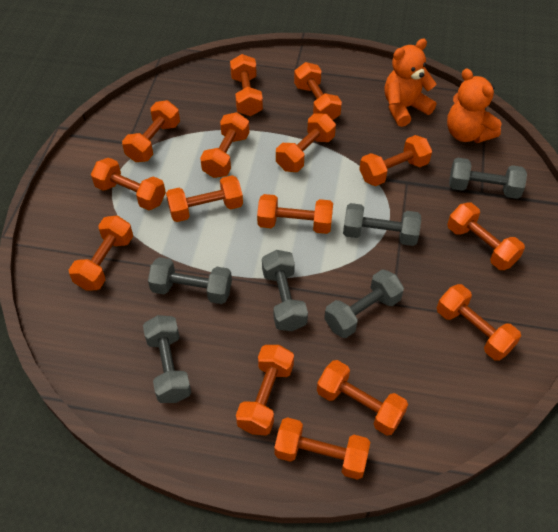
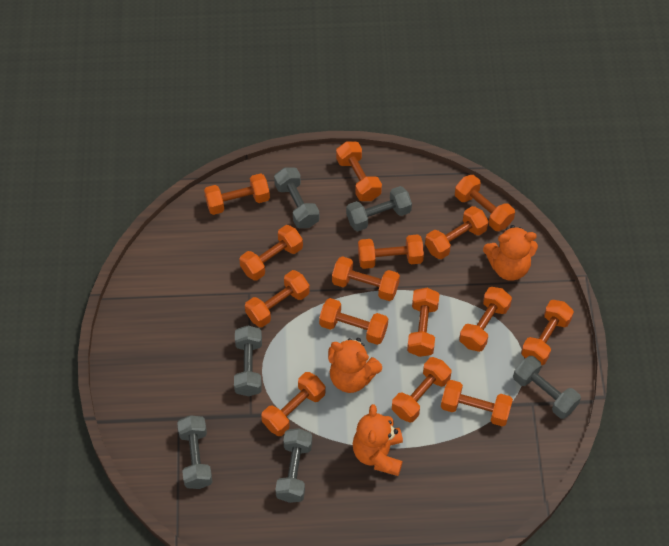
orange teddy bear: [385,39,436,127] [447,68,502,143] = 2 -> [328,338,382,393] [353,404,403,476] [483,225,538,281] = 3

